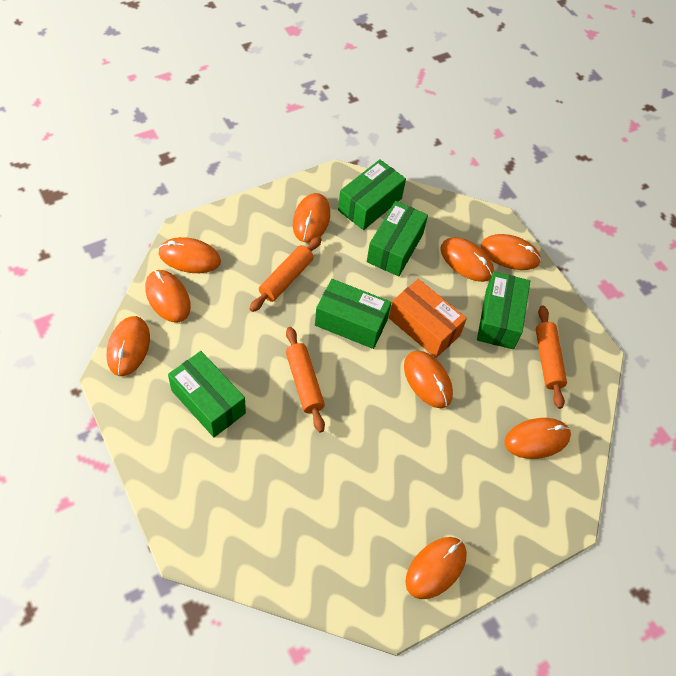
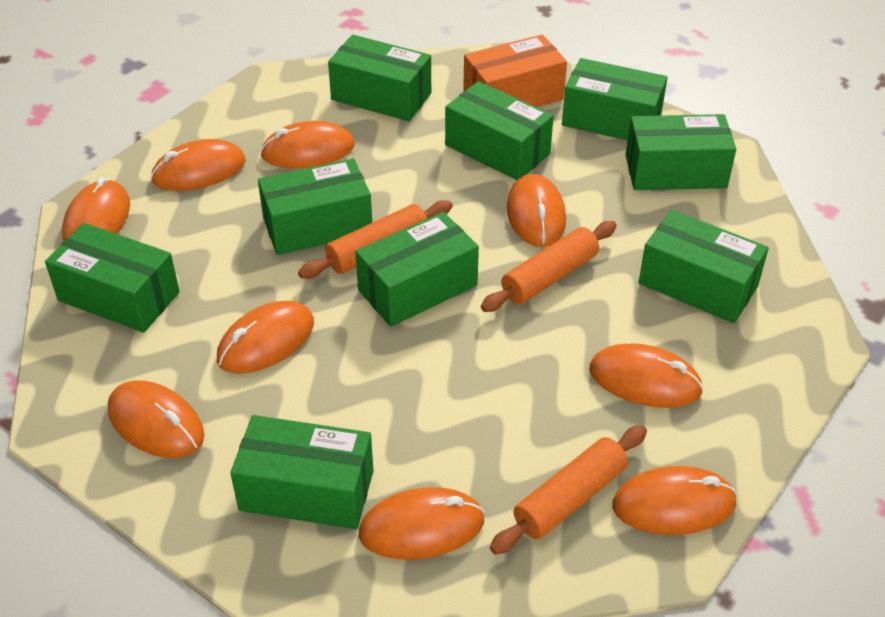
green box: [168,351,246,437] [315,279,392,349] [338,159,406,230] [367,201,428,276] [477,272,530,349] = 5 -> [45,223,180,333] [230,415,374,529] [258,158,372,255] [328,35,431,121] [355,212,479,327] [445,81,554,180] [562,58,668,140] [626,114,736,190] [639,210,769,323] = 9

